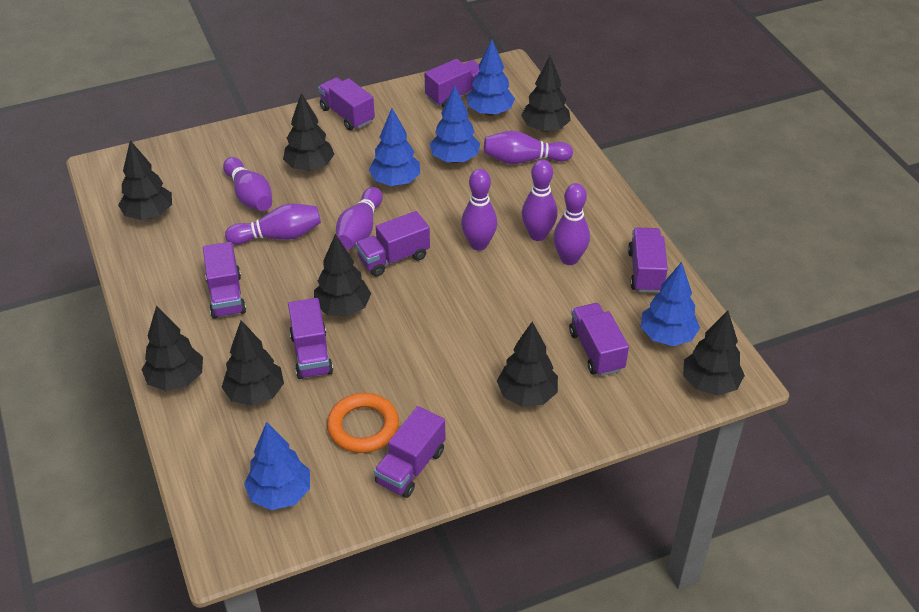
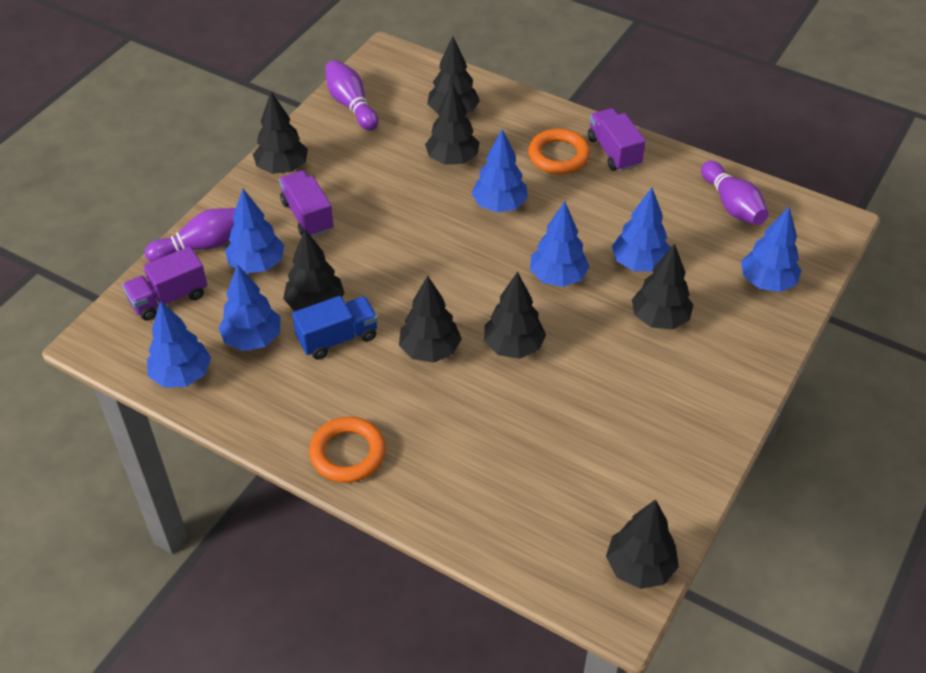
blue tree: [244,422,310,510] [369,108,420,186] [430,85,480,163] [467,39,515,116] [641,262,700,346] = 5 -> [147,301,211,388] [218,264,281,351] [225,189,285,273] [471,129,528,212] [530,201,590,287] [612,188,671,271] [741,207,802,292] = 7
blue truck: none = 0 -> [292,296,378,360] = 1
orange ring: [327,393,399,453] = 1 -> [309,417,386,483] [528,129,590,174] = 2
purple bowling pin: [223,157,272,211] [225,203,321,245] [336,187,383,250] [461,169,497,251] [484,131,573,164] [521,159,558,241] [553,183,590,265] = 7 -> [145,208,236,262] [325,60,378,131] [701,161,769,225] = 3
purple truck: [203,242,246,319] [288,298,333,379] [318,77,375,130] [355,211,430,277] [374,406,445,498] [425,59,480,108] [569,303,629,376] [628,228,668,293] = 8 -> [122,246,207,321] [279,170,334,237] [588,108,646,171] = 3

